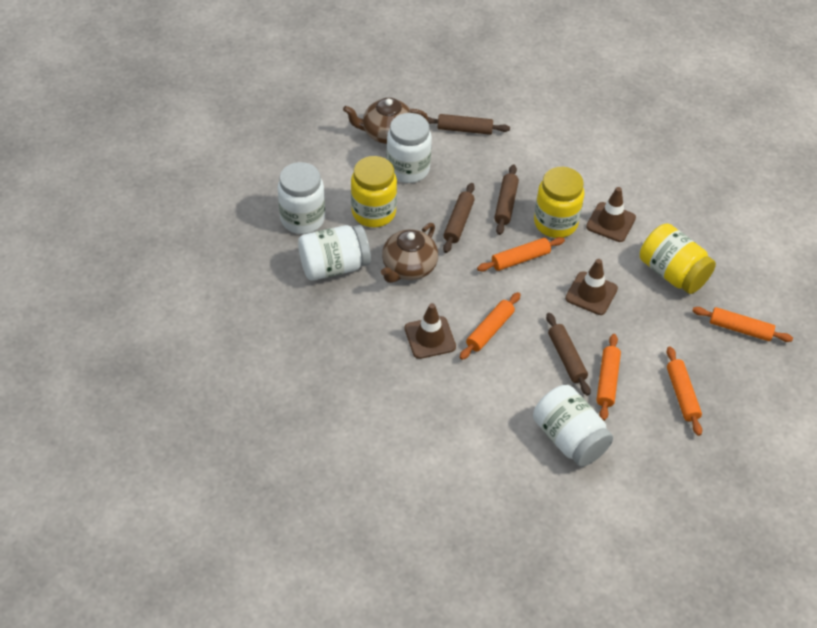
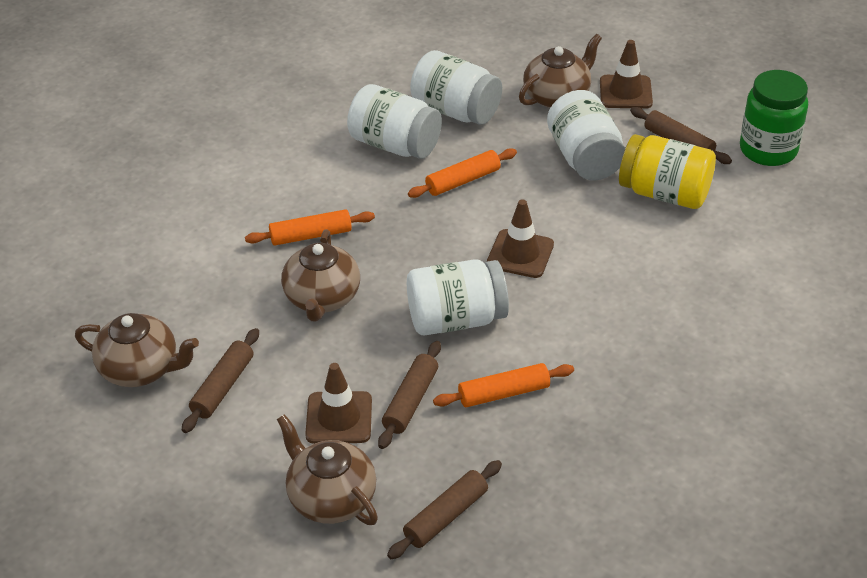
brown teapot: [343,98,428,144] [381,223,438,283] = 2 -> [75,313,199,387] [277,414,378,525] [281,229,360,321] [519,34,602,108] = 4
green jar: none = 0 -> [740,70,808,166] = 1
orange rolling pin: [460,292,521,360] [477,237,565,272] [596,334,621,421] [667,347,702,436] [692,307,793,342] = 5 -> [245,209,375,246] [408,148,517,198] [433,363,574,407] = 3
yellow jar: [351,156,397,227] [534,167,584,238] [640,223,716,294] = 3 -> [619,134,716,209] = 1

